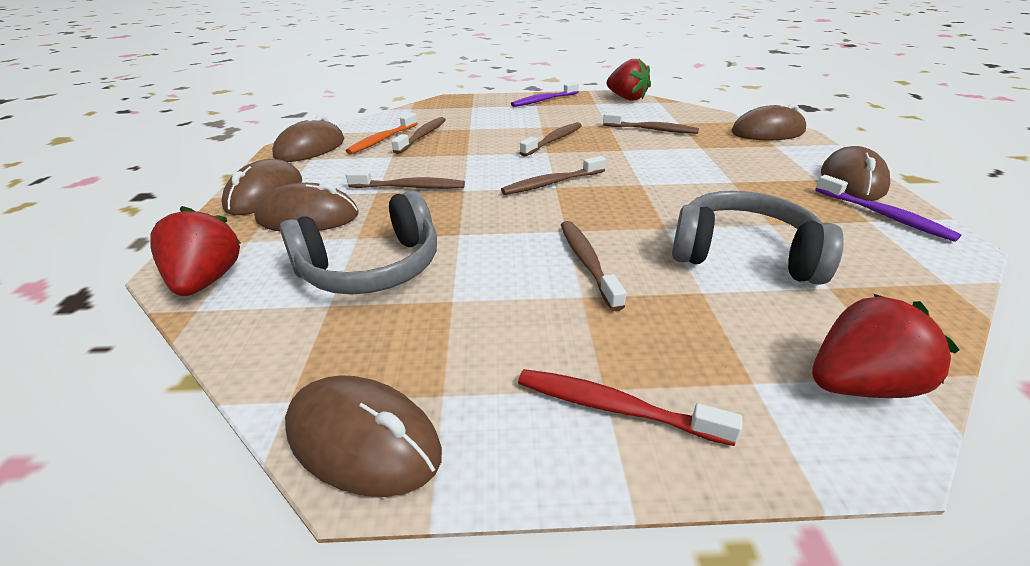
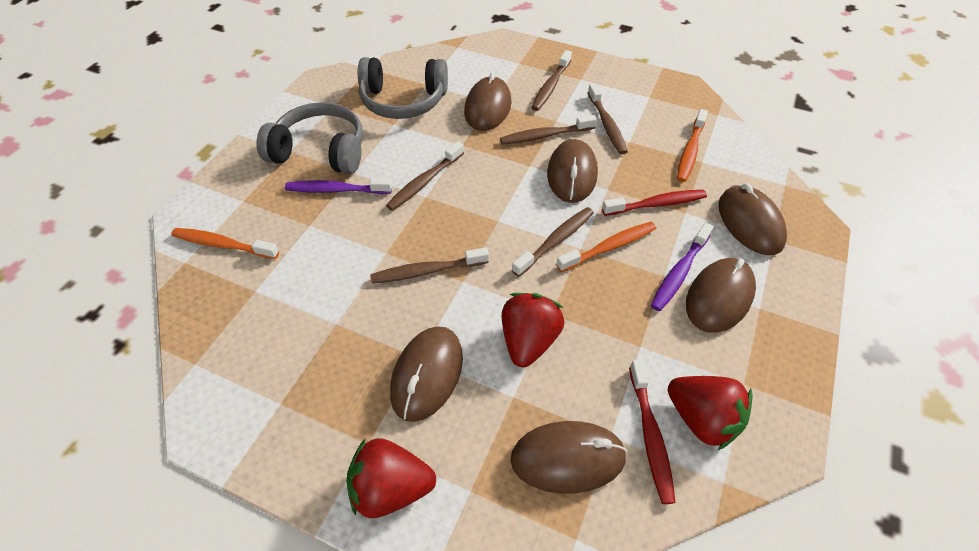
orange toothbrush: [346,113,418,155] = 1 -> [171,228,279,259] [556,222,656,272] [677,109,708,182] = 3
red toothbrush: [518,369,743,446] = 1 -> [602,190,707,216] [629,360,676,504] = 2

